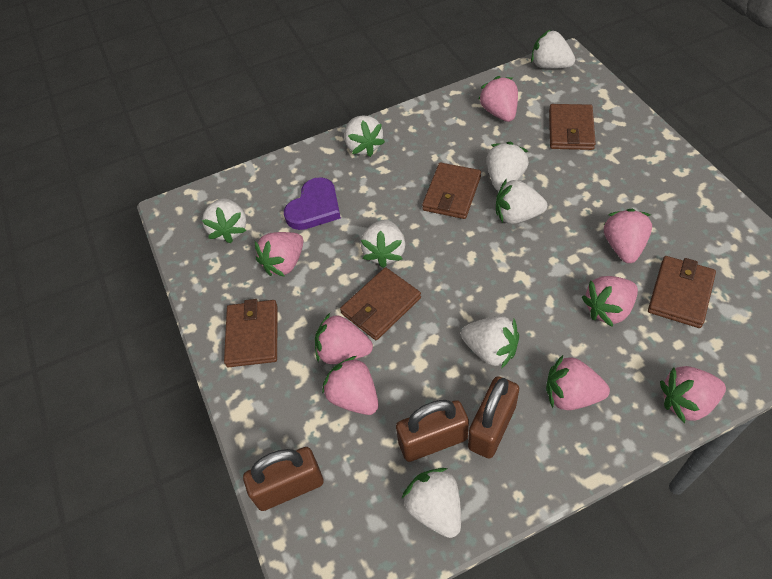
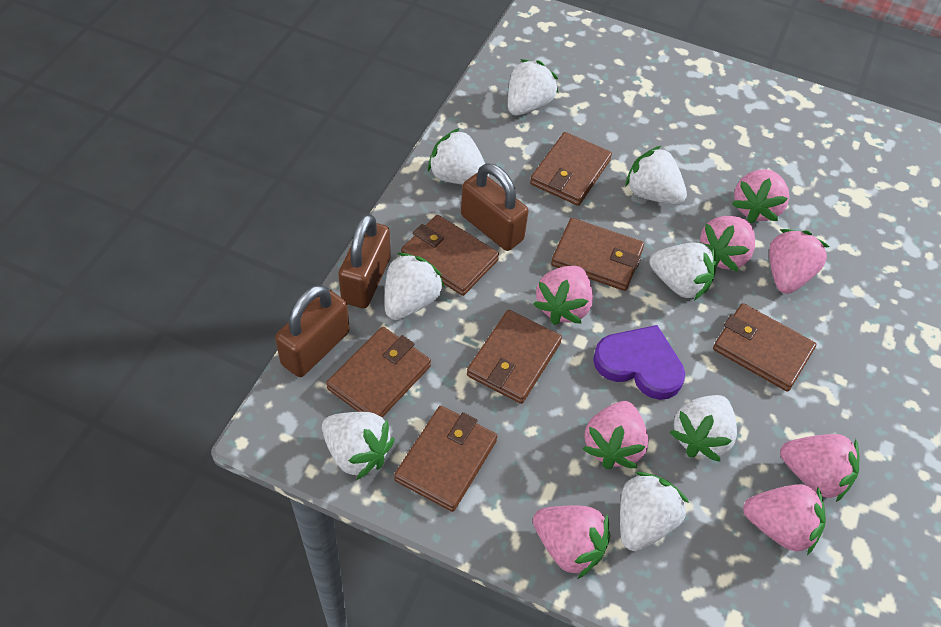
brown wallet: [224,299,277,367] [340,267,421,340] [422,163,481,219] [549,104,596,150] [648,256,716,328] = 5 -> [326,327,431,417] [394,406,497,512] [401,215,499,296] [467,310,562,404] [530,132,612,206] [551,218,644,291] [713,303,816,391] = 7

